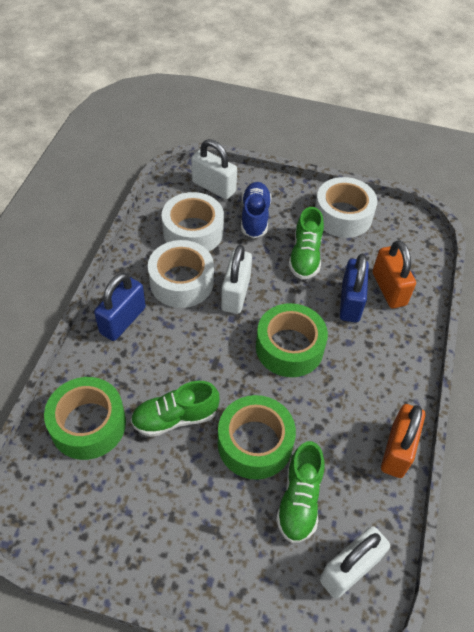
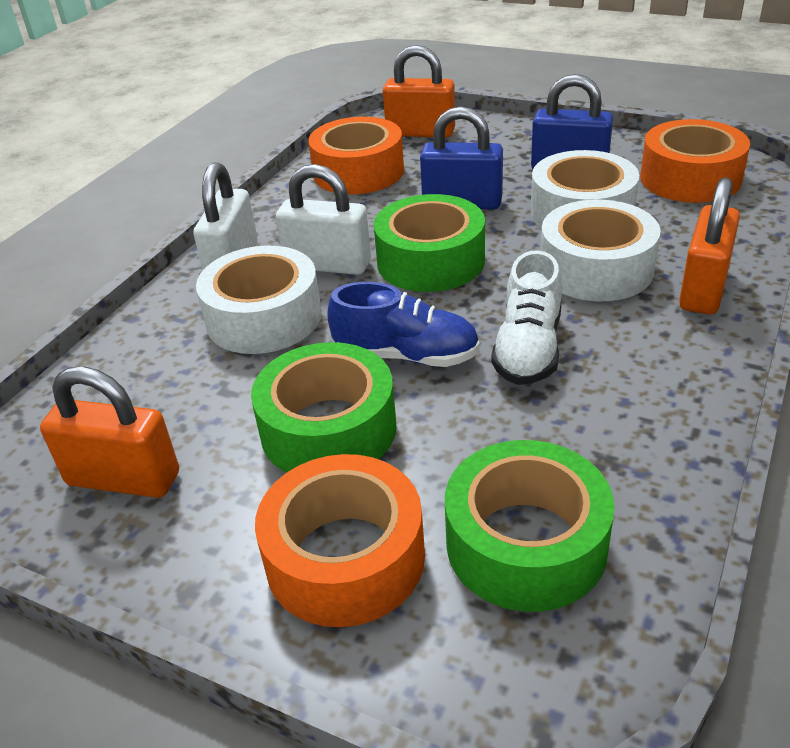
green shoe: [131,381,219,437] [276,441,324,543] [288,207,324,279] = 3 -> none = 0
orange padlock: [373,240,416,308] [381,404,425,478] = 2 -> [40,366,179,498] [383,45,455,138] [679,177,740,314] = 3
orange tape: none = 0 -> [255,454,425,627] [308,117,404,194] [640,119,750,203] = 3
white padlock: [191,139,237,200] [221,245,252,314] [319,526,390,599] = 3 -> [194,162,258,270] [276,164,371,275] = 2
white shoe: none = 0 -> [491,250,562,385] = 1

